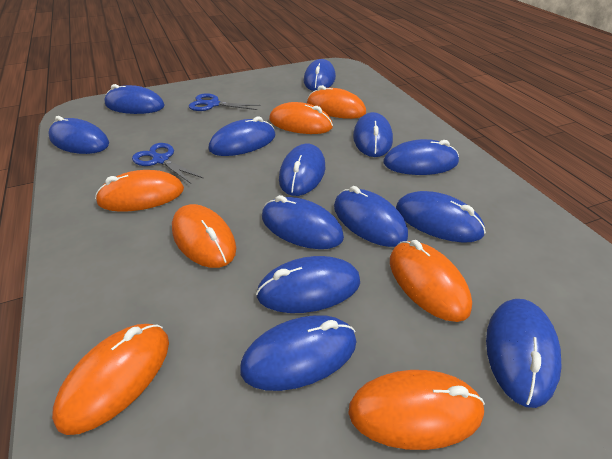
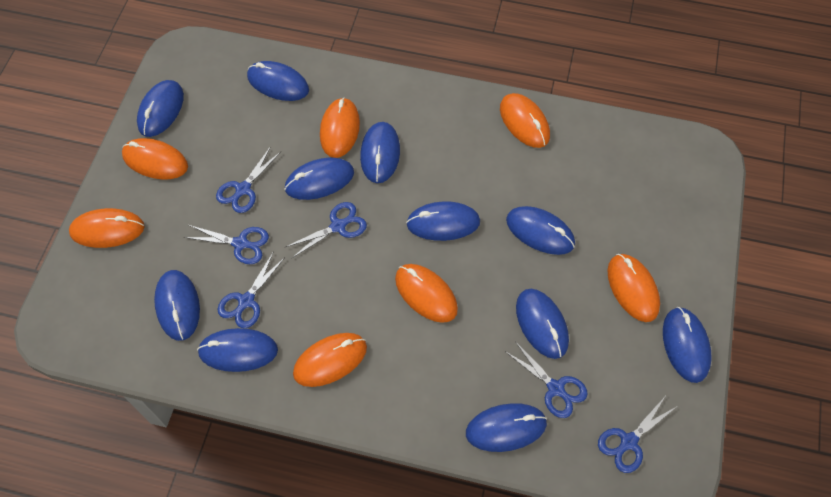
blue mouse: [48,116,109,154] [104,84,165,114] [209,116,276,156] [240,315,357,391] [256,256,360,313] [262,195,344,249] [279,144,325,196] [304,59,336,91] [334,186,408,247] [353,112,393,157] [383,139,459,175] [396,191,486,243] [486,299,562,408] = 13 -> [137,80,184,137] [154,270,200,341] [197,328,278,372] [247,61,309,101] [284,158,354,200] [360,122,400,183] [406,201,480,241] [466,403,547,452] [506,206,575,255] [516,289,569,359] [663,307,712,383] = 11
blue scissors: [132,143,203,184] [189,93,261,111] = 2 -> [184,225,269,264] [216,146,281,213] [218,251,285,328] [286,202,367,258] [505,341,588,418] [598,397,676,473] = 6

